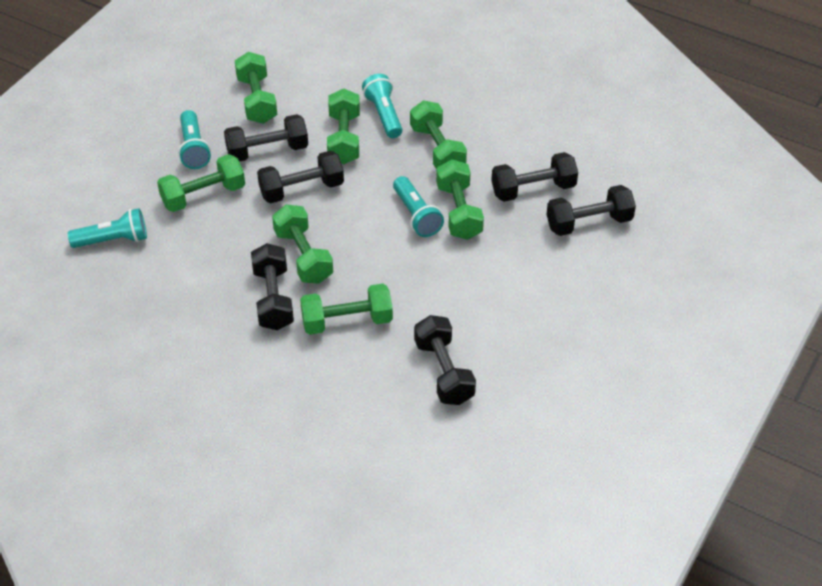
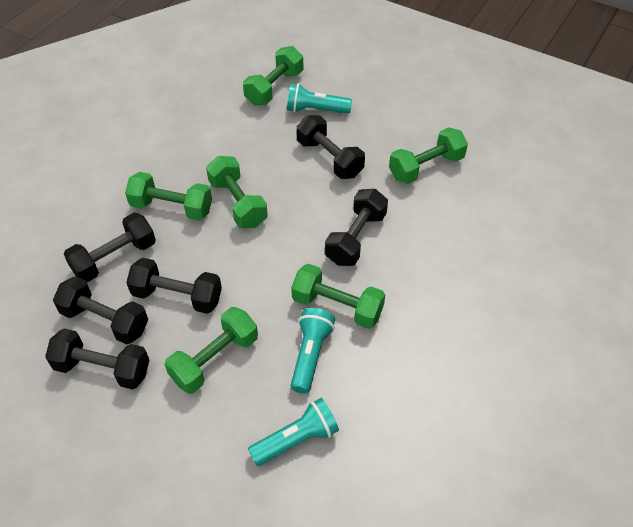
green dumbbell: [157,154,245,212] [235,52,277,124] [272,205,333,284] [300,284,393,335] [327,89,360,165] [410,100,467,170] [436,159,484,240] = 7 -> [125,172,212,221] [165,307,258,393] [206,156,268,228] [243,46,303,105] [291,264,385,329] [389,127,468,184] = 6
turquoise flashlight: [68,208,147,248] [178,110,211,169] [362,74,402,138] [393,176,444,237] = 4 -> [248,398,339,466] [287,83,352,114] [290,308,335,394] = 3

